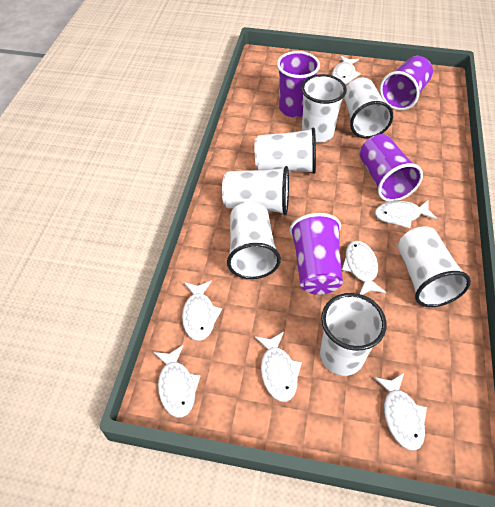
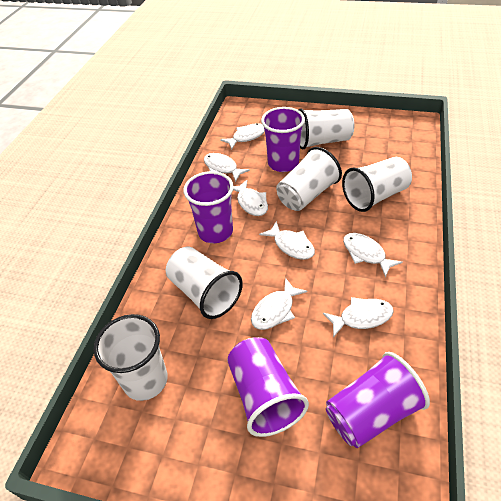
white cup: [222,166,289,215] [227,202,281,279] [254,127,316,174] [301,74,347,143] [320,293,387,376] [344,78,393,139] [398,226,471,307] = 7 -> [94,314,168,401] [166,247,243,319] [276,147,342,211] [298,108,354,150] [342,157,412,212] = 5

